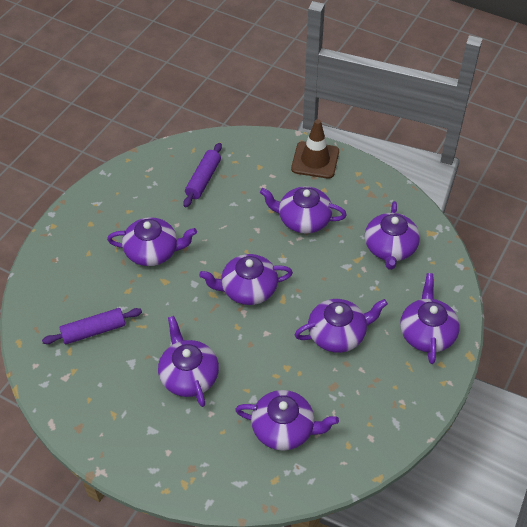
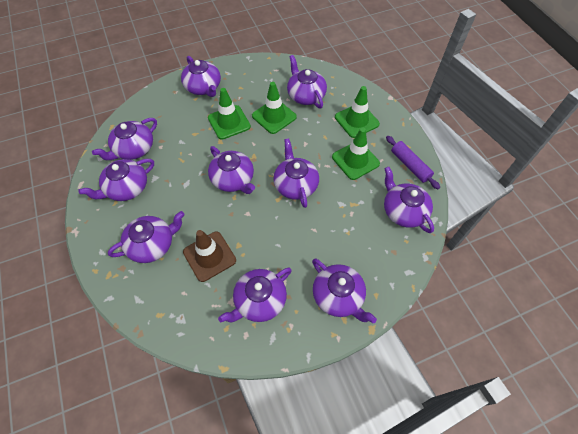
green traffic cone: none = 0 -> [208,88,251,140] [252,82,297,134] [332,128,380,180] [335,86,380,138] = 4
purple rolling pin: [42,308,142,344] [183,143,222,207] = 2 -> [386,136,440,189] = 1
purple teapot: [107,217,197,266] [158,316,219,407] [199,254,293,305] [235,390,339,451] [260,186,347,234] [294,299,388,353] [365,201,420,270] [400,273,460,364] = 8 -> [78,159,154,201] [92,118,157,160] [108,211,185,263] [181,56,221,97] [208,146,255,194] [218,267,292,322] [273,138,319,208] [287,55,327,108] [312,259,377,323] [384,167,434,233] = 10

